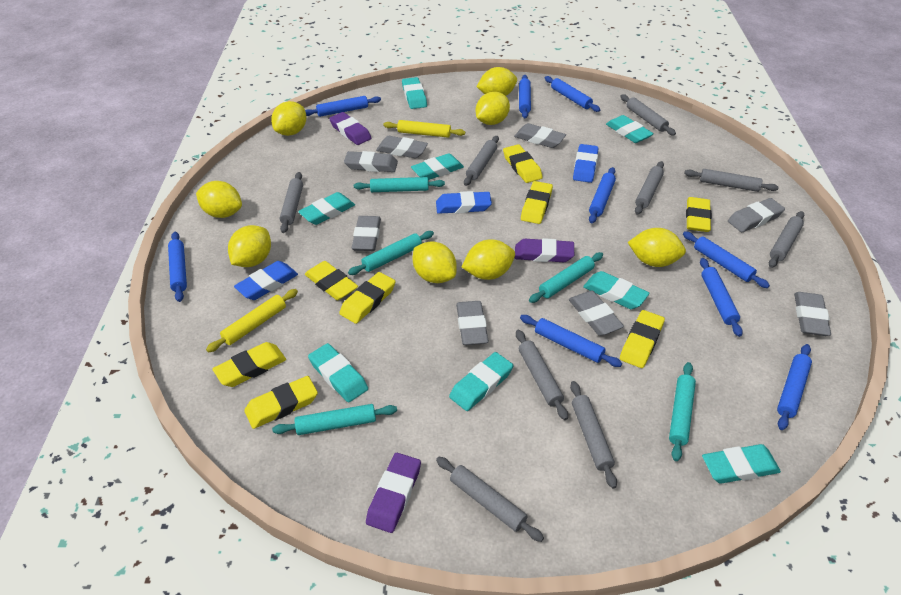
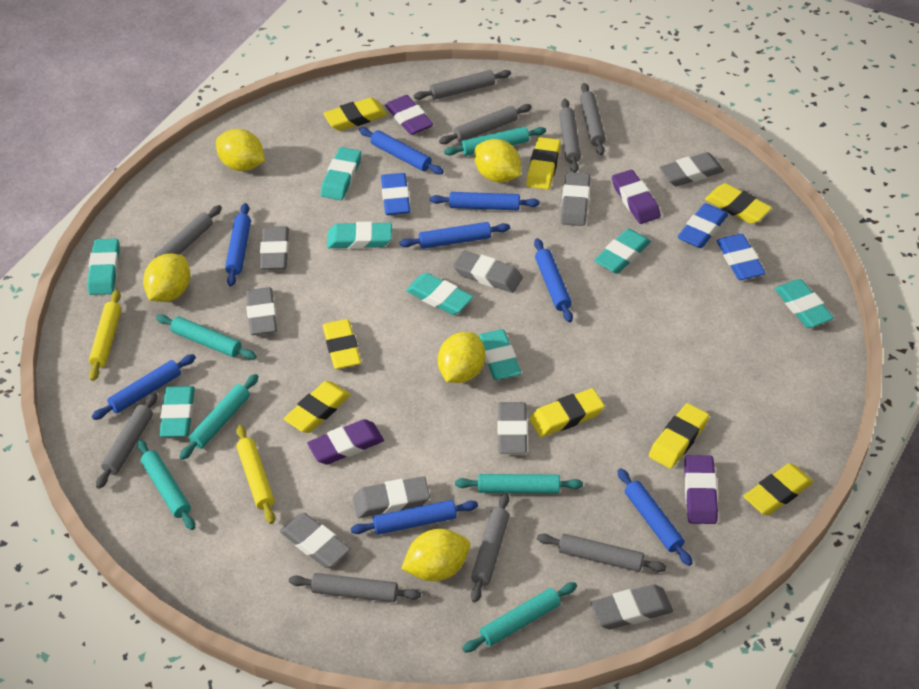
blue rolling pin: [168,232,187,302] [305,96,381,117] [519,75,531,118] [520,315,622,367] [545,76,600,112] [589,167,616,223] [683,231,770,288] [700,258,743,337] [777,344,812,430] = 9 -> [92,354,196,420] [225,203,251,287] [351,500,478,535] [359,127,444,175] [400,222,510,249] [430,192,540,210] [534,238,573,322] [618,469,692,566] = 8
grey eraser: [344,151,398,172] [352,216,381,251] [376,136,428,158] [456,301,489,345] [514,123,566,148] [569,291,624,336] [728,198,785,232] [794,292,831,336] = 8 -> [246,287,277,335] [260,226,289,270] [280,513,351,568] [353,476,430,518] [453,250,523,293] [498,402,528,454] [560,172,590,226] [591,584,673,629] [659,152,724,187] = 9
purple eraser: [329,112,371,145] [366,453,421,533] [515,238,574,262] = 3 -> [307,419,384,464] [385,95,433,135] [612,170,661,224] [684,455,718,524] = 4
turquoise rolling pin: [272,404,397,435] [348,231,434,275] [354,177,445,192] [529,252,603,303] [669,362,696,461] = 5 -> [137,440,195,530] [156,314,257,360] [179,374,258,460] [444,127,546,156] [455,474,583,493] [462,582,577,652] = 6
yellow lemon: [196,181,242,218] [228,225,271,267] [271,101,306,136] [413,241,457,283] [462,239,515,280] [476,92,510,125] [477,67,517,96] [628,228,686,267] = 8 -> [143,254,190,302] [216,129,265,171] [401,529,470,581] [438,332,485,383] [475,139,521,183] = 5

